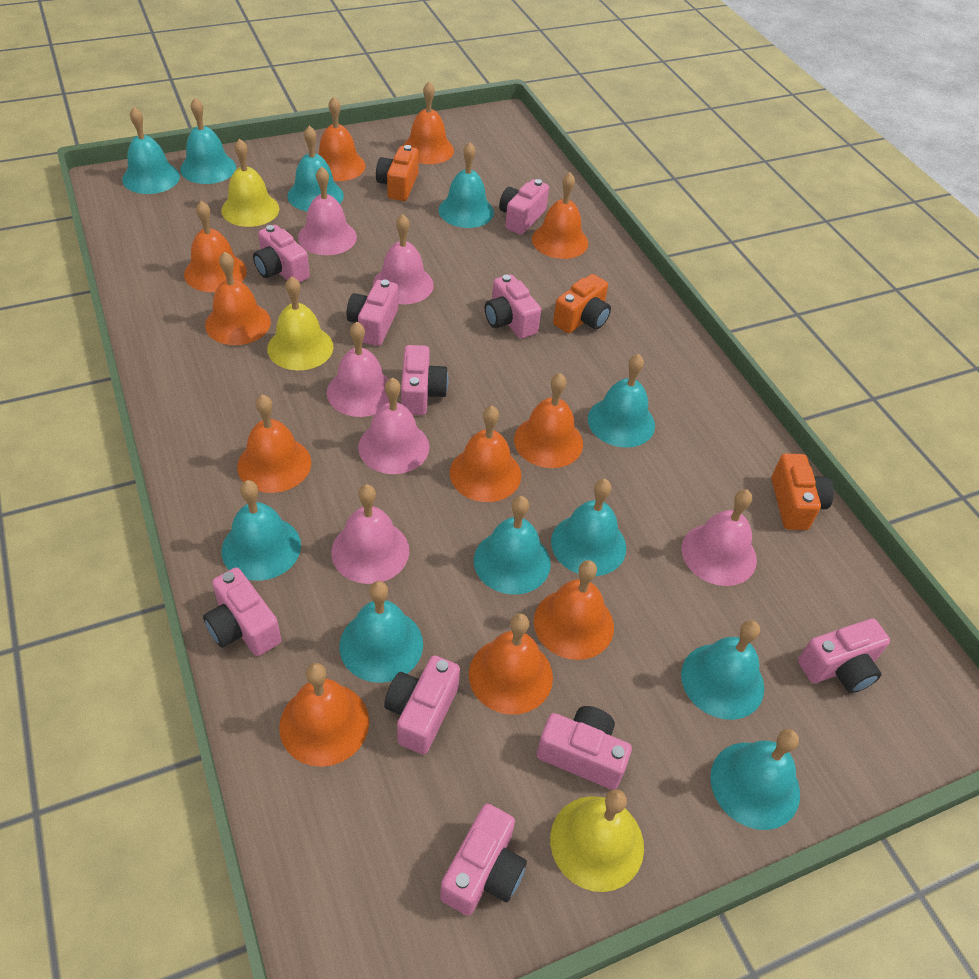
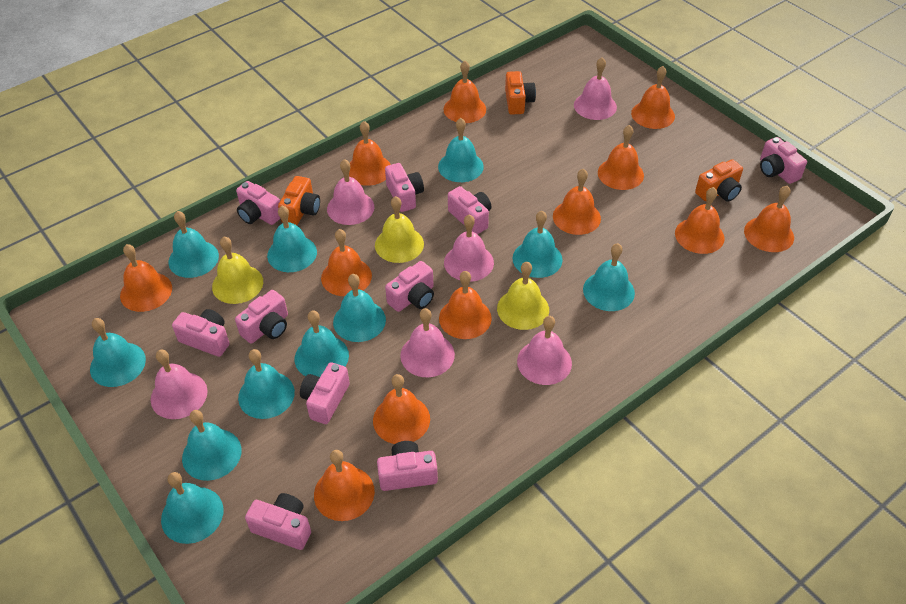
orange bell: [184,201,247,292] [205,252,271,345] [237,394,311,493] [279,663,369,767] [319,97,366,181] [403,82,454,164] [450,406,521,502] [469,613,553,715] [514,373,583,468] [532,173,588,259] [534,560,614,660] = 11 -> [120,244,172,312] [314,450,375,521] [321,229,372,296] [349,121,391,186] [373,374,430,444] [439,271,492,339] [443,61,486,123] [553,169,601,235] [598,125,644,190] [631,66,675,129] [675,187,725,254] [744,186,794,252] = 12

